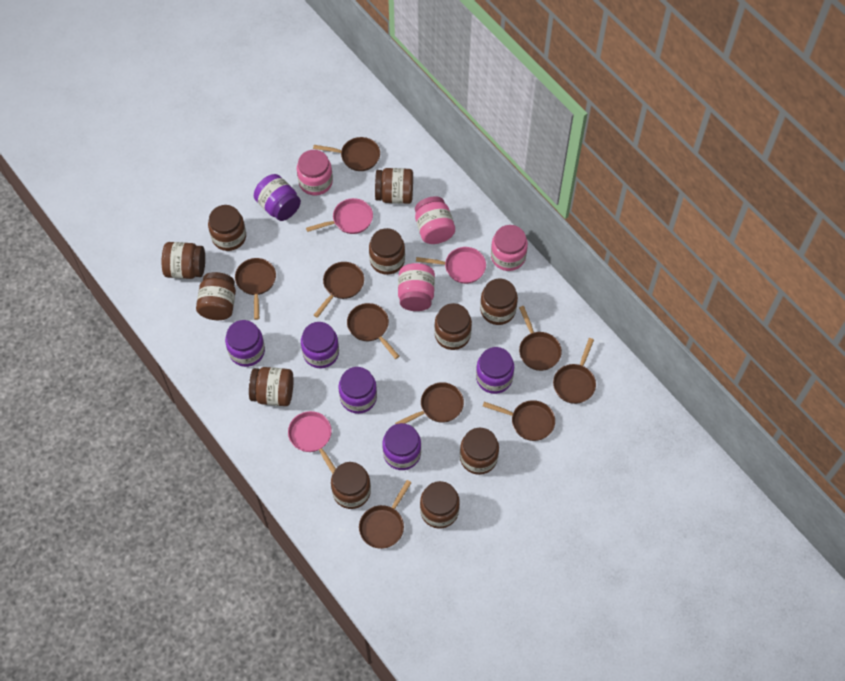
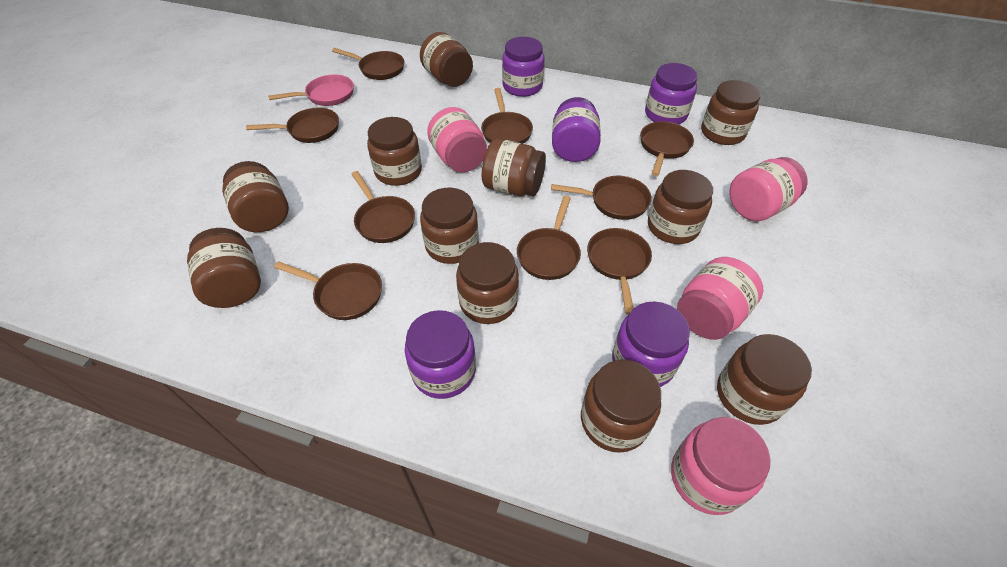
pink pan: [288,411,336,474] [306,198,373,234] [416,247,486,284] = 3 -> [268,74,354,106] = 1
purple jar: [225,320,265,367] [254,174,301,221] [301,322,339,368] [338,367,377,414] [382,423,421,470] [476,347,514,394] = 6 -> [405,310,476,399] [502,37,544,97] [552,97,601,162] [612,301,690,387] [645,63,698,125] = 5

